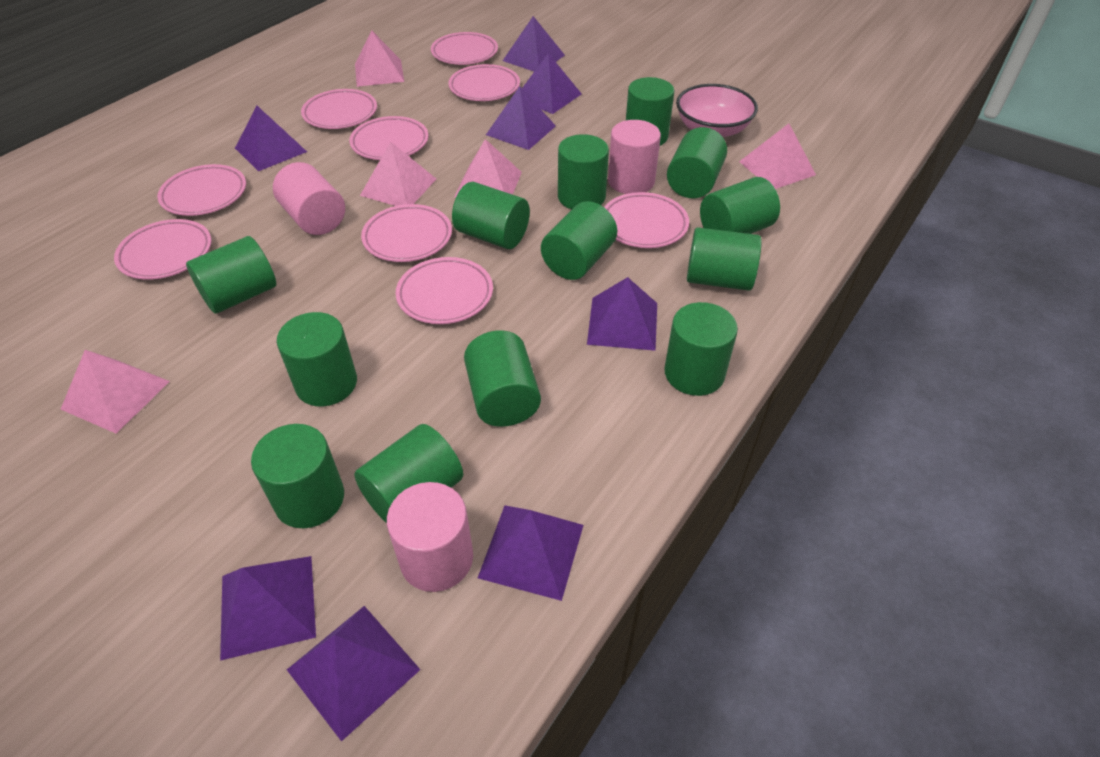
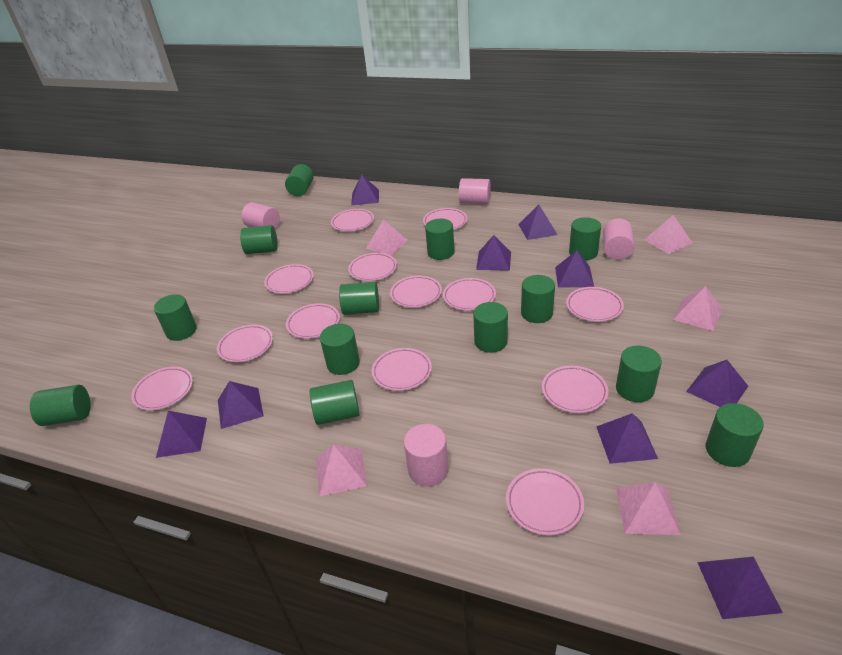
pink bowl: [676,84,758,137] = 1 -> none = 0
pink cylinder: [273,162,345,235] [387,482,473,592] [608,120,661,194] = 3 -> [242,202,280,229] [404,424,449,486] [459,178,491,204] [603,219,634,260] = 4
pink plate: [114,219,212,280] [157,164,246,216] [301,89,377,129] [349,116,429,160] [361,204,452,262] [396,257,493,324] [431,32,498,65] [448,64,520,101] [604,192,689,248] = 9 -> [131,367,193,411] [217,325,273,362] [264,264,314,294] [286,303,340,339] [331,209,374,232] [348,253,397,281] [372,348,432,391] [390,276,442,308] [423,208,467,230] [443,278,496,311] [506,468,584,536] [542,366,609,413] [566,287,624,322] = 13
purple pyramid: [220,556,316,661] [235,106,307,171] [287,606,421,742] [478,505,583,601] [486,86,556,150] [503,16,565,71] [522,53,582,114] [587,277,657,351] = 8 -> [156,411,207,458] [218,381,264,429] [351,175,379,205] [476,235,511,271] [518,205,558,240] [555,250,594,288] [596,413,658,464] [686,360,748,407] [697,557,783,619] = 9

